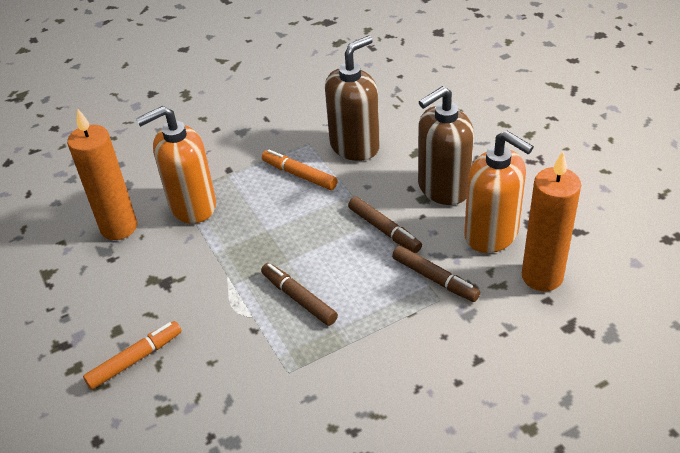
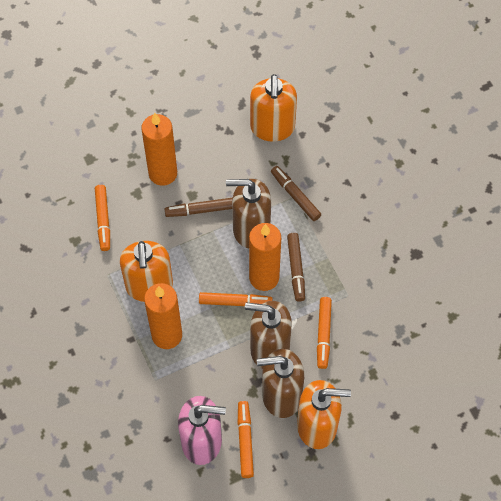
brown soap dispenser: [325,36,380,161] [418,86,474,205] = 2 -> [226,179,271,248] [245,301,292,369] [257,349,304,418] = 3
orange candle: [67,108,137,240] [522,151,581,291] = 2 -> [141,113,177,186] [144,283,182,349] [249,223,281,291] = 3
orange marker: [83,321,182,390] [262,149,337,190] = 2 -> [95,185,110,251] [199,292,272,306] [238,401,254,478] [317,297,332,369] = 4
orange soap dispenser: [136,106,216,224] [464,131,534,253] = 2 -> [120,241,173,302] [250,74,297,142] [297,380,351,449] = 3
pink soap dispenser: none = 0 -> [178,396,226,465] = 1

